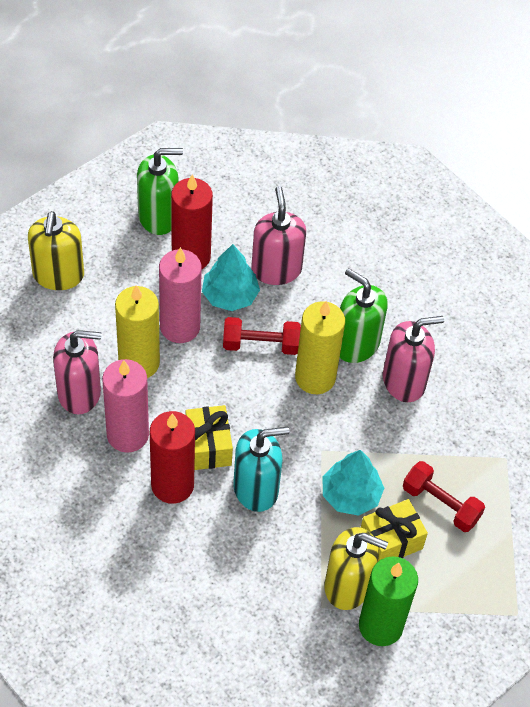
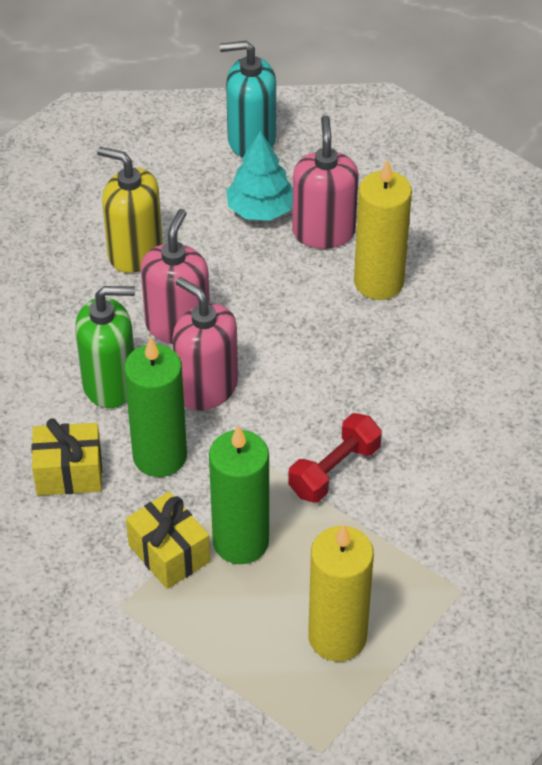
green candle: [359,556,418,646] = 1 -> [124,337,187,477] [209,425,269,564] = 2
green soap dispenser: [137,148,183,235] [340,268,388,363] = 2 -> [75,286,135,408] = 1
pink candle: [102,359,149,453] [159,247,202,343] = 2 -> none = 0
red candle: [150,411,195,504] [171,174,213,269] = 2 -> none = 0
red dumbbell: [223,317,301,355] [403,461,485,532] = 2 -> [288,413,382,502] = 1
turquoise tree: [202,244,260,311] [323,450,384,516] = 2 -> [226,130,293,221] = 1
yellow soap dispenser: [28,211,84,290] [324,527,388,610] = 2 -> [97,147,162,273] = 1

